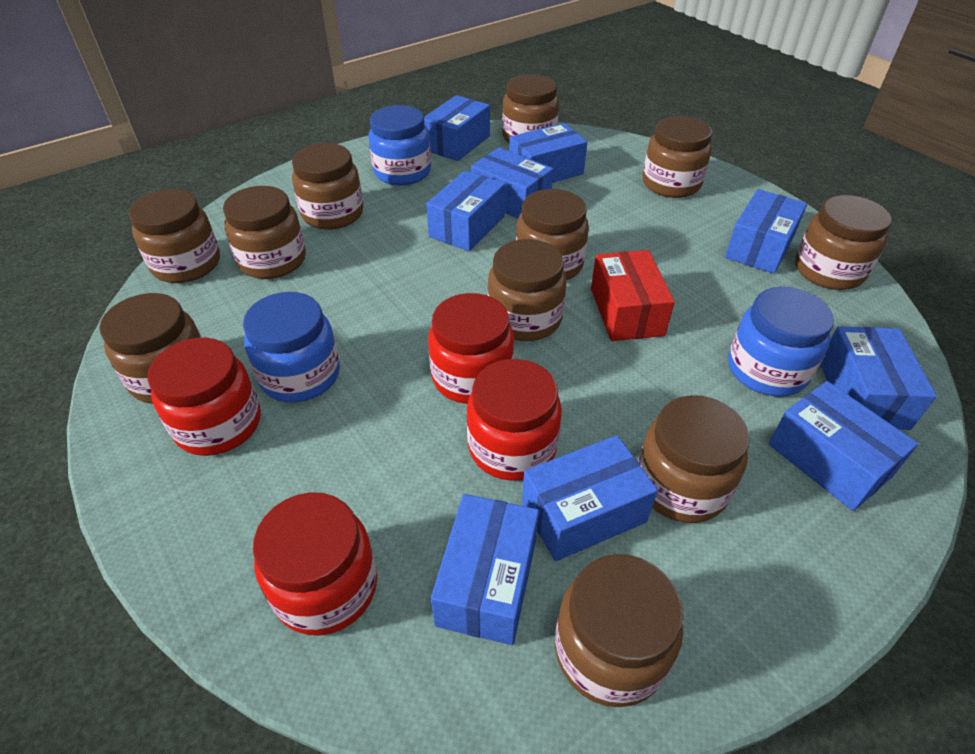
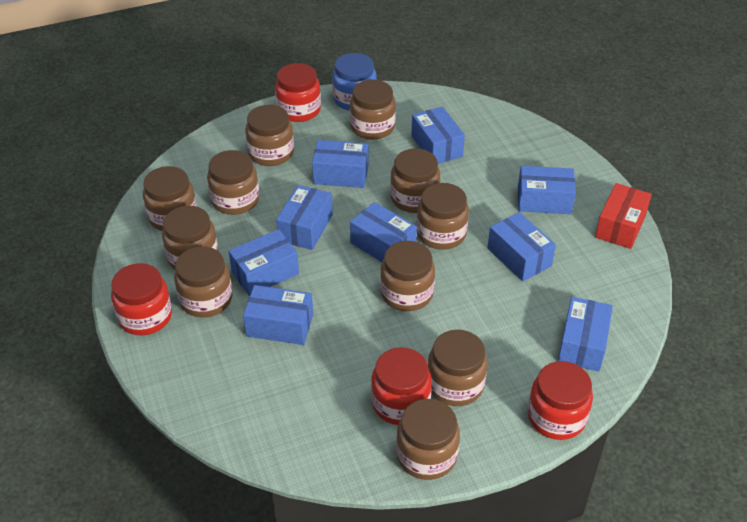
blue jar: [243,292,340,402] [369,105,431,185] [728,287,834,397] = 3 -> [332,53,377,111] = 1

